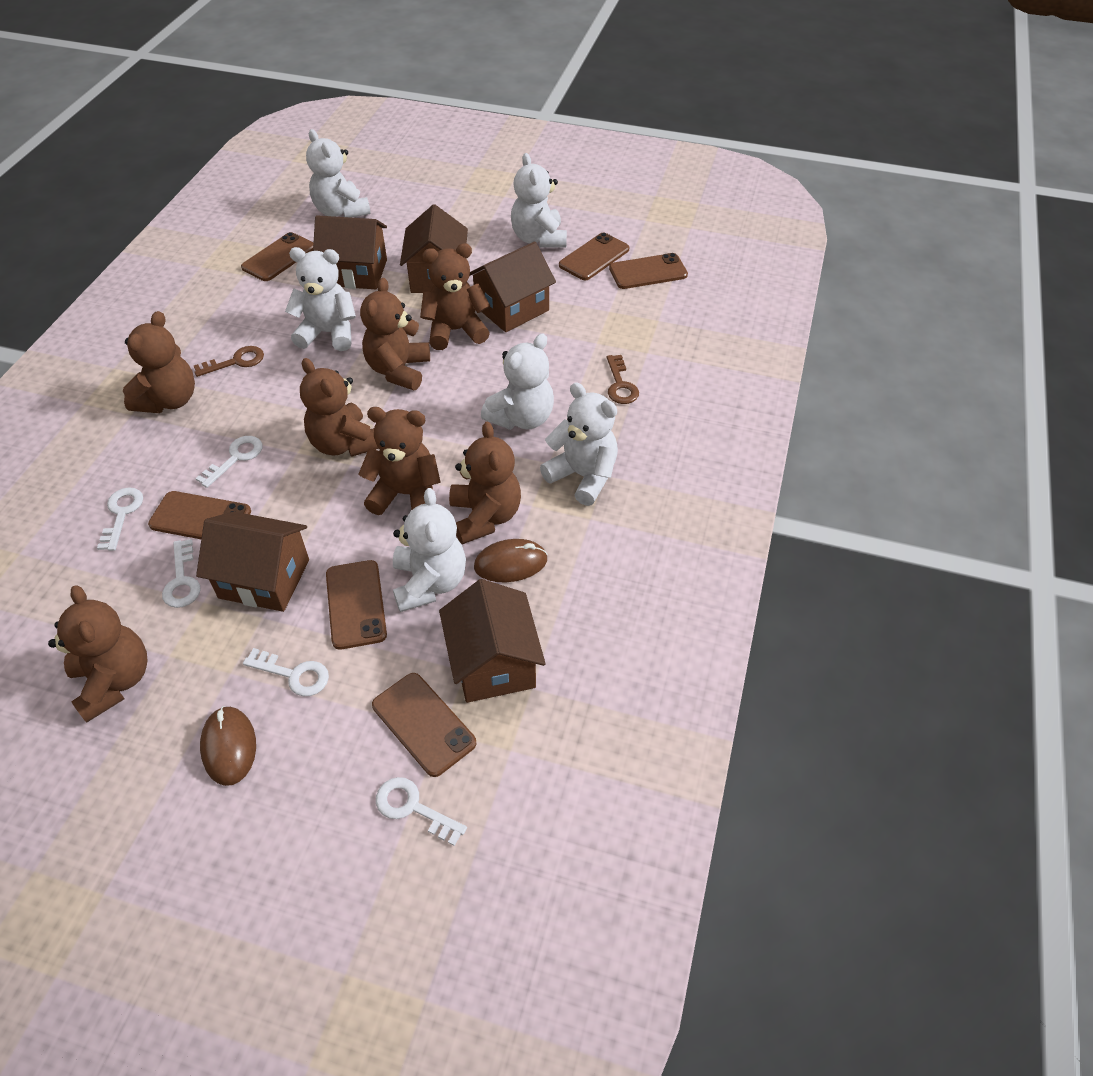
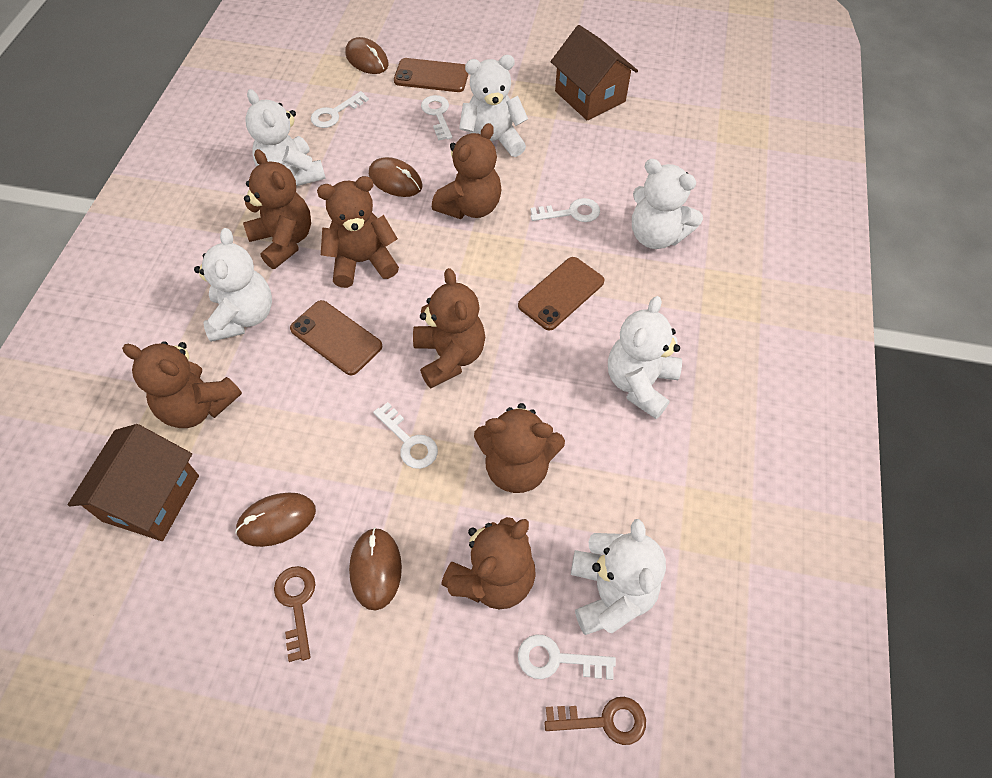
brown house: [196,512,309,612] [313,215,387,289] [400,204,468,293] [439,579,546,703] [470,242,556,332] = 5 -> [68,424,199,541] [551,25,638,121] = 2
brown mouse: [200,706,256,786] [474,539,547,582] = 2 -> [235,492,316,547] [345,37,389,74] [349,528,402,610] [369,157,423,197] = 4
brown phone: [148,491,251,539] [241,232,314,281] [326,560,387,650] [372,673,476,777] [559,233,629,280] [609,253,688,289] = 6 -> [290,300,382,375] [394,58,468,92] [518,257,604,331] = 3

